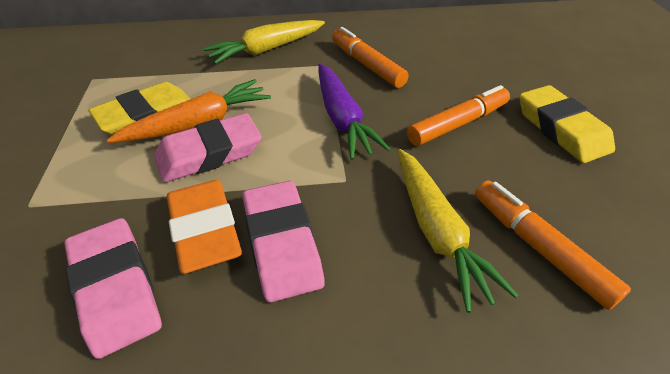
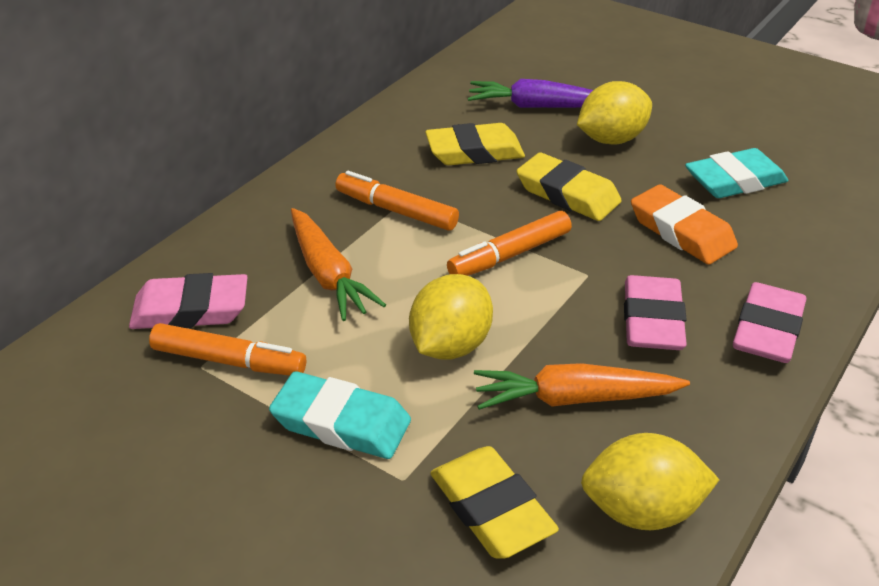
orange carrot: [107,79,271,143] = 1 -> [291,208,386,321] [474,363,690,410] = 2
turquoise eraser: none = 0 -> [269,371,411,459] [685,148,789,198] = 2
yellow carrot: [203,20,325,64] [398,149,518,313] = 2 -> none = 0
yellow eraser: [88,82,190,135] [519,85,615,163] = 2 -> [425,123,525,165] [430,446,559,558] [516,152,622,221] = 3
yellow lemon: none = 0 -> [409,274,493,360] [577,81,652,145] [581,433,720,530] = 3

